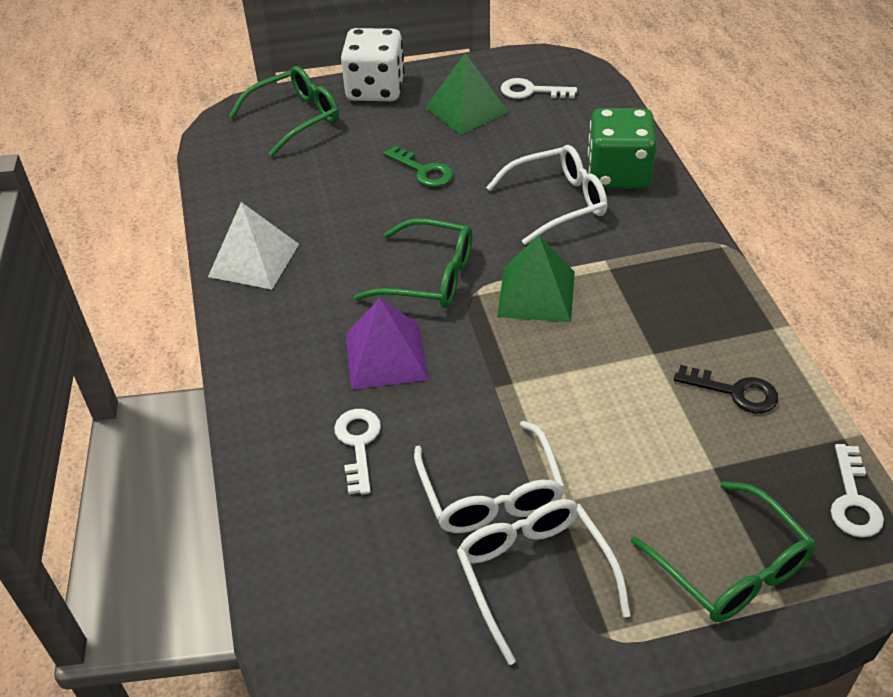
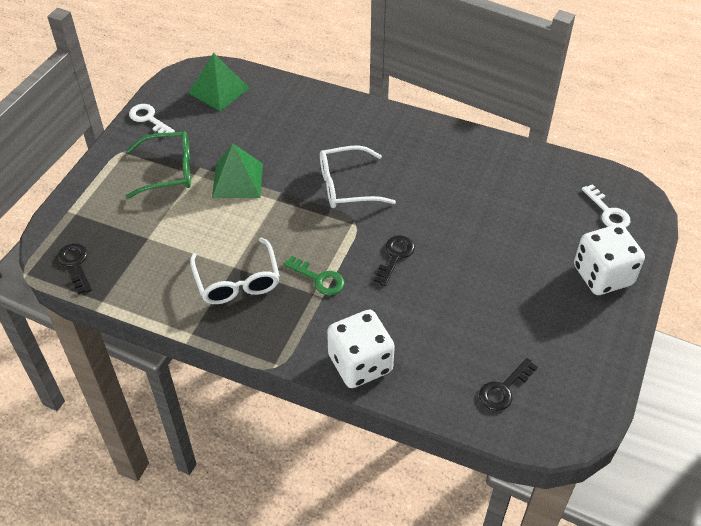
black key: [674,365,778,413] = 1 -> [57,243,92,295] [374,235,415,286] [479,358,538,411] = 3
green dice: [588,108,657,189] = 1 -> none = 0
green glasses: [229,66,339,157] [354,218,472,308] [631,481,816,622] = 3 -> [126,131,191,199] = 1
purple pyramid: [346,298,429,390] = 1 -> none = 0
white dice: [341,28,405,101] = 1 -> [327,310,395,388] [574,224,645,295] = 2
white glasses: [414,421,565,533] [457,499,631,665] [486,145,607,245] = 3 -> [190,238,280,304] [320,145,396,208] = 2
white key: [334,409,381,494] [501,78,577,99] [831,444,884,538] = 3 -> [129,104,175,138] [582,184,630,228] = 2
white pyramid: [208,202,299,290] = 1 -> none = 0

